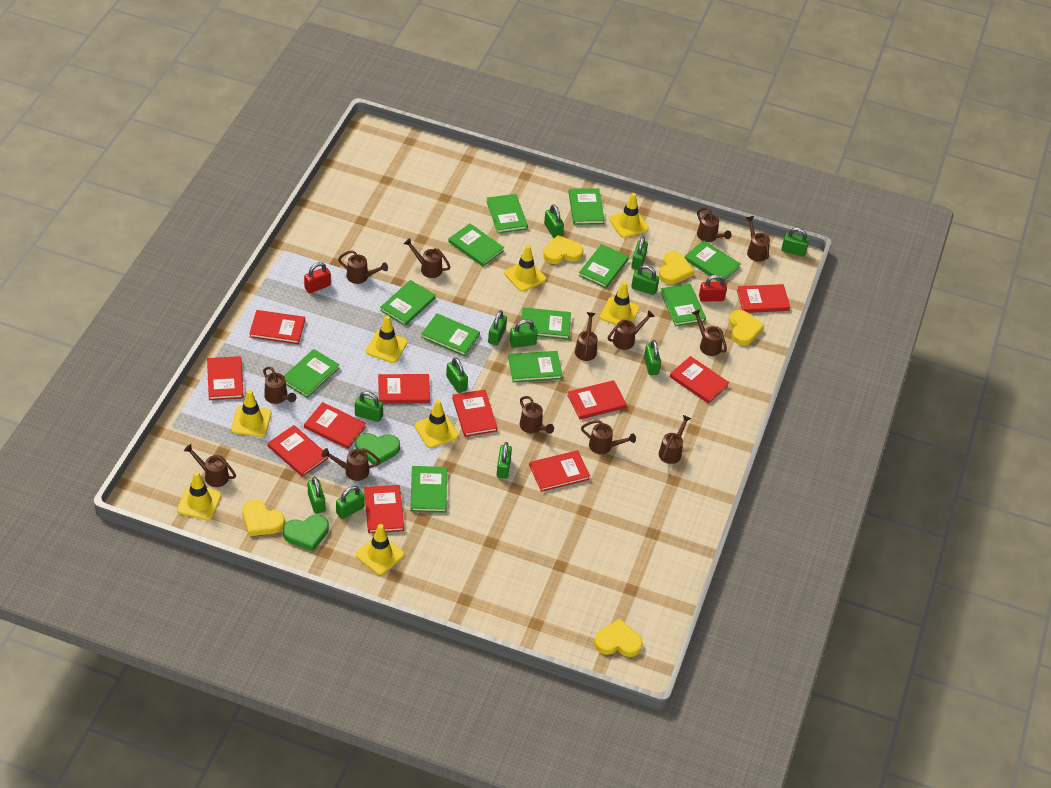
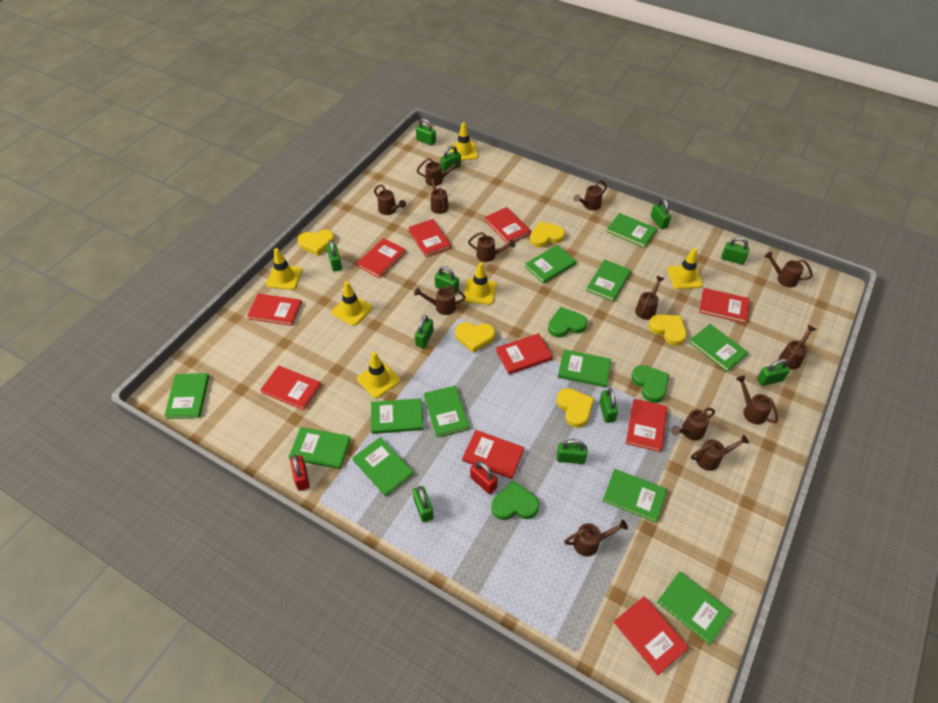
green heart: [283,514,329,551] [355,433,400,467] = 2 -> [491,481,539,520] [548,307,588,337] [631,365,669,403] = 3
green padlock: [308,476,325,514] [336,486,365,519] [355,391,383,422] [446,357,468,393] [488,310,507,346] [497,442,512,479] [510,319,538,348] [544,204,564,238] [631,236,648,270] [631,265,659,295] [644,340,661,375] [781,227,809,257] = 12 -> [327,240,342,272] [412,486,433,522] [415,315,434,348] [416,119,436,146] [435,266,459,294] [440,145,461,172] [557,439,587,464] [599,388,618,423] [651,198,671,229] [721,237,750,265] [757,359,790,386] = 11
red book: [207,356,244,400] [249,310,305,344] [268,425,329,477] [304,402,366,449] [364,485,404,533] [378,374,430,404] [452,390,498,437] [529,450,590,492] [567,380,627,420] [670,356,729,404] [737,284,790,313] = 11 -> [247,294,302,326] [260,366,321,410] [357,238,406,278] [408,219,451,257] [462,430,524,479] [485,207,531,244] [496,333,553,374] [614,596,689,675] [626,399,668,452] [699,288,750,324] = 10
yellow traffic cone: [177,471,222,520] [231,390,271,437] [356,524,404,575] [366,315,408,363] [415,400,459,448] [504,245,546,292] [600,282,639,325] [609,193,649,238] = 8 -> [266,248,303,290] [332,281,372,326] [357,352,400,398] [450,122,478,161] [464,263,497,305] [667,248,703,289] = 6

